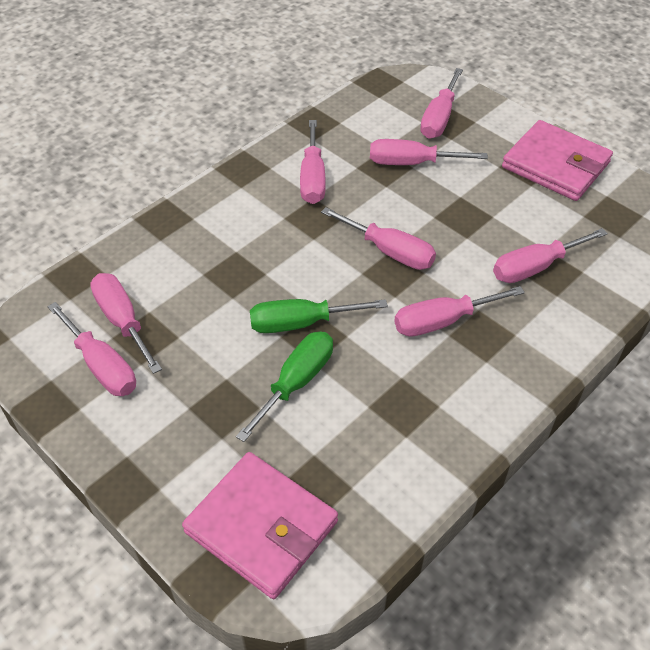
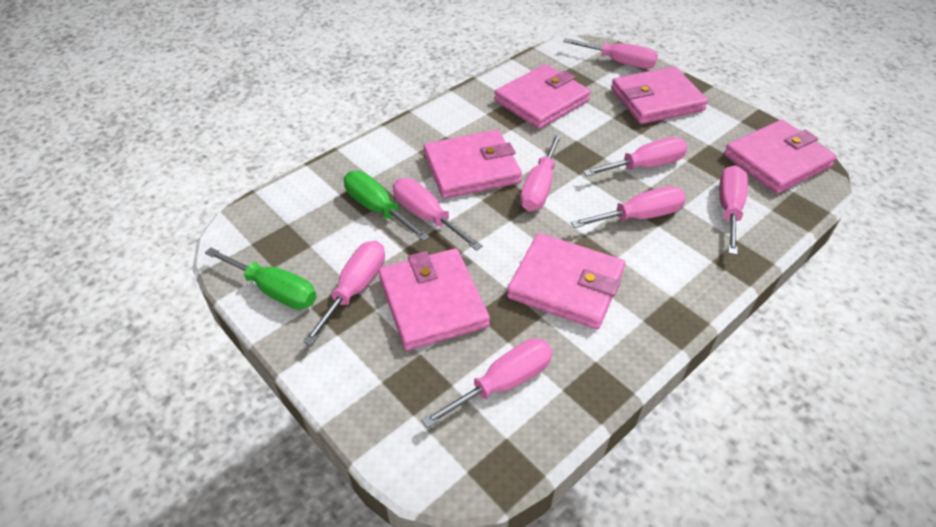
pink wallet: [182,452,338,599] [502,120,613,201] = 2 -> [378,248,490,351] [424,130,522,199] [494,64,591,129] [507,233,625,329] [611,66,708,124] [724,120,837,194] = 6

